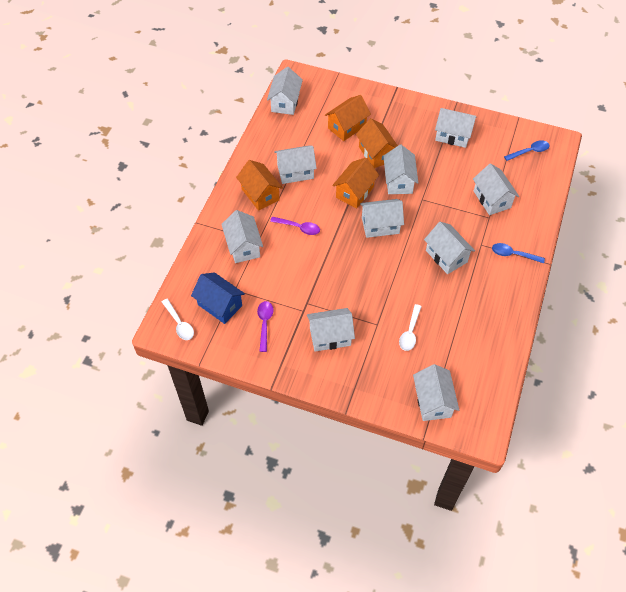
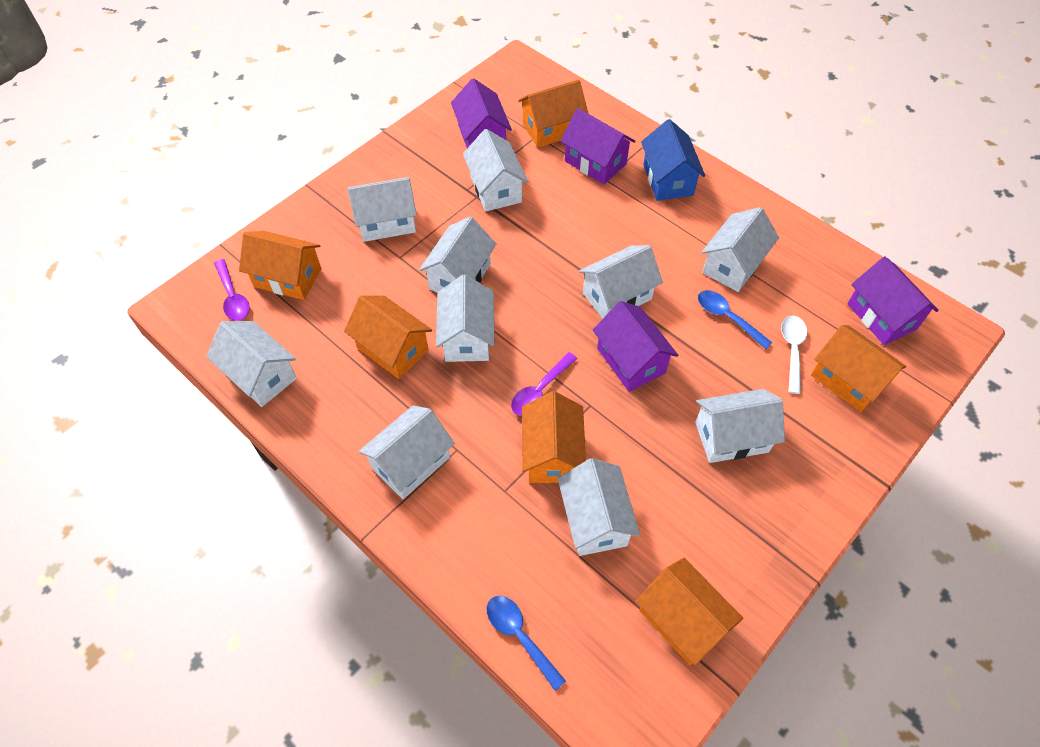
orange house: [236,160,283,211] [325,95,371,141] [332,158,379,208] [356,118,398,168] = 4 -> [239,231,321,300] [344,296,432,379] [518,79,588,148] [522,391,586,483] [636,558,743,665] [811,325,906,413] = 6
purple house: none = 0 -> [451,78,512,148] [560,108,635,185] [593,301,678,392] [847,256,939,345] = 4
white spoon: [162,299,194,340] [399,304,422,351] = 2 -> [781,316,807,394] = 1

